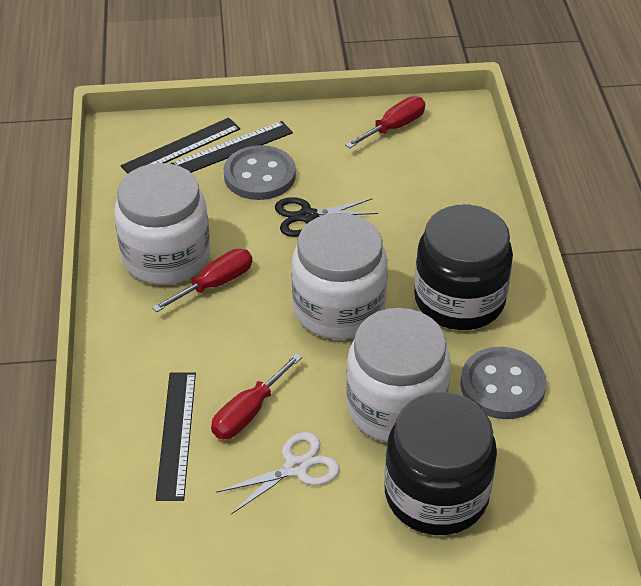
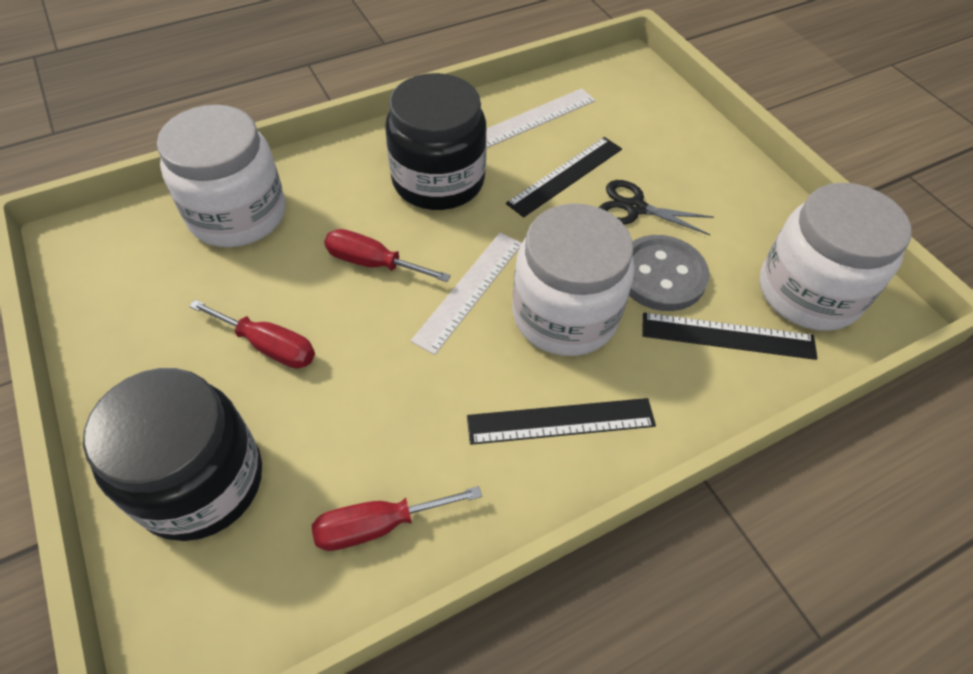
grey button: [224,145,296,200] [460,347,546,419] = 2 -> [629,235,709,311] = 1
white ruler: none = 0 -> [411,233,522,355] [486,88,596,148] = 2
white scissors: [216,432,340,514] = 1 -> none = 0

